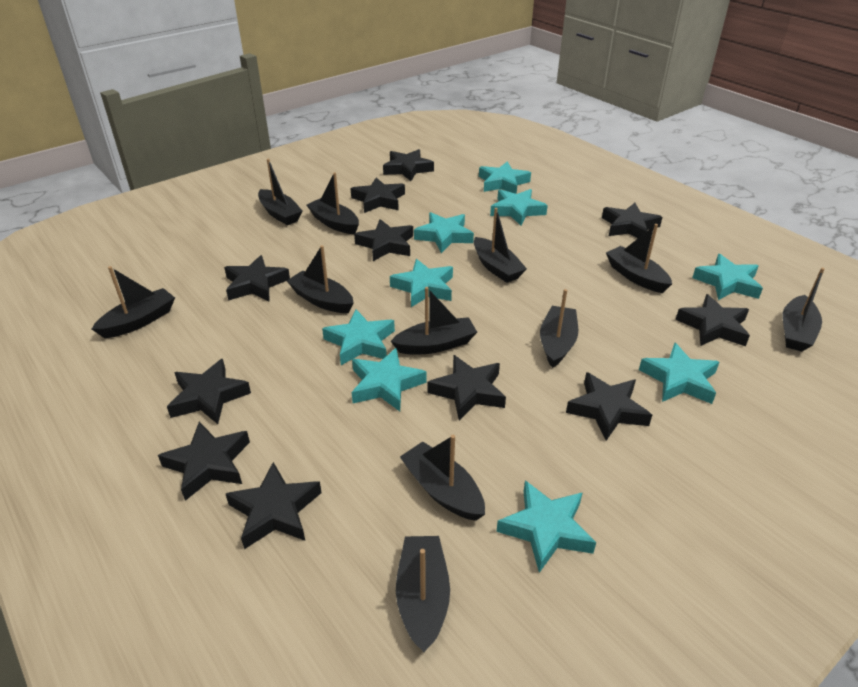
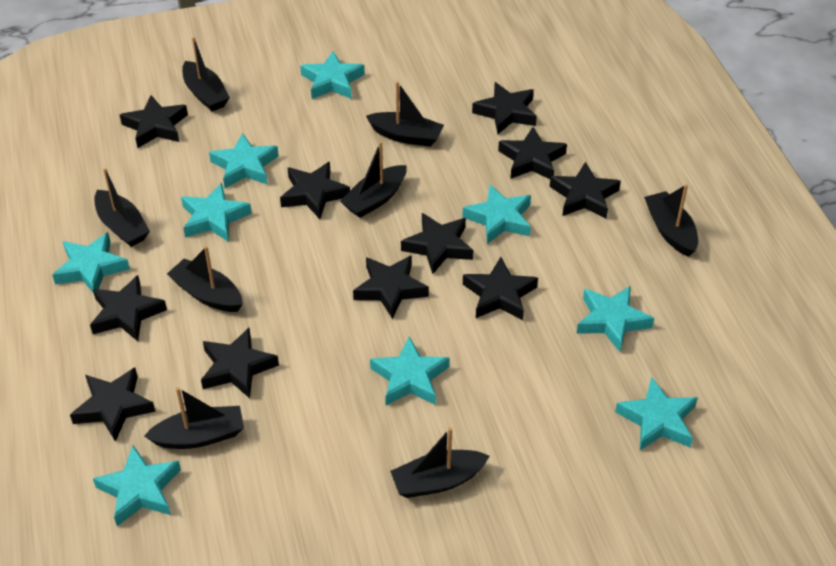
black boat: [92,266,175,338] [258,159,303,225] [287,245,354,313] [307,172,359,234] [391,287,477,354] [396,536,450,652] [400,435,485,521] [474,208,527,283] [540,289,578,368] [606,224,672,293] [782,268,825,352] = 11 -> [94,168,150,247] [144,387,244,449] [167,246,243,312] [182,37,230,112] [340,141,407,218] [366,81,444,147] [390,427,490,498] [644,184,698,257] = 8

